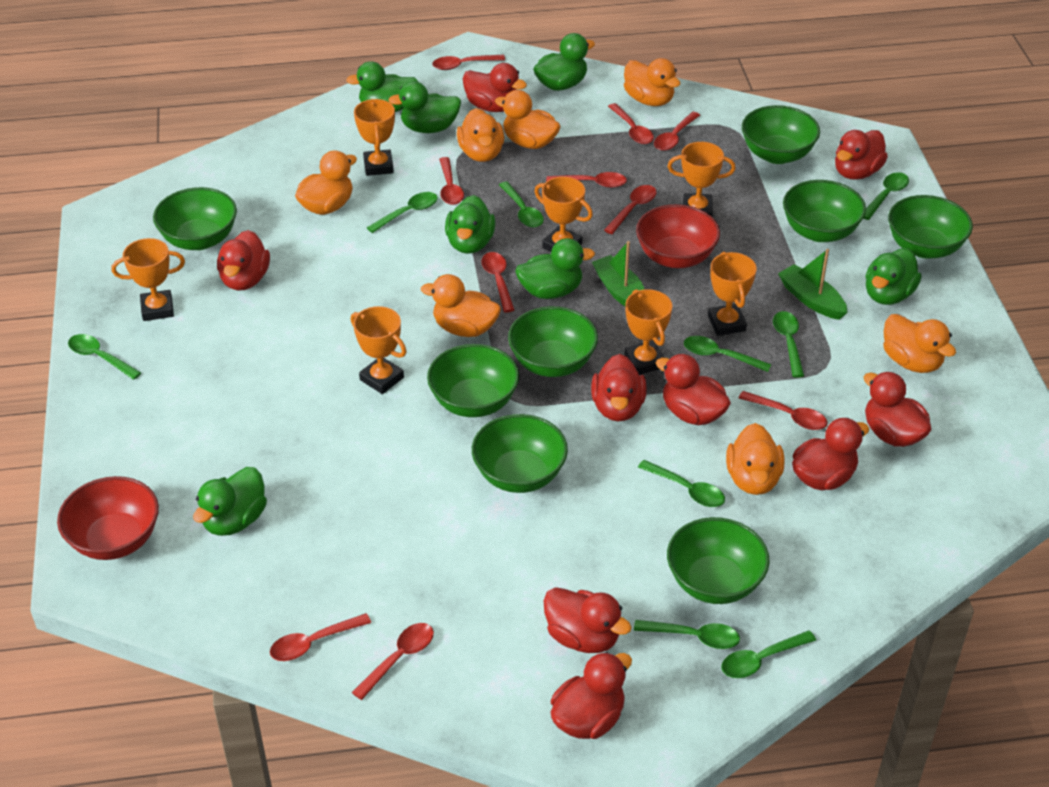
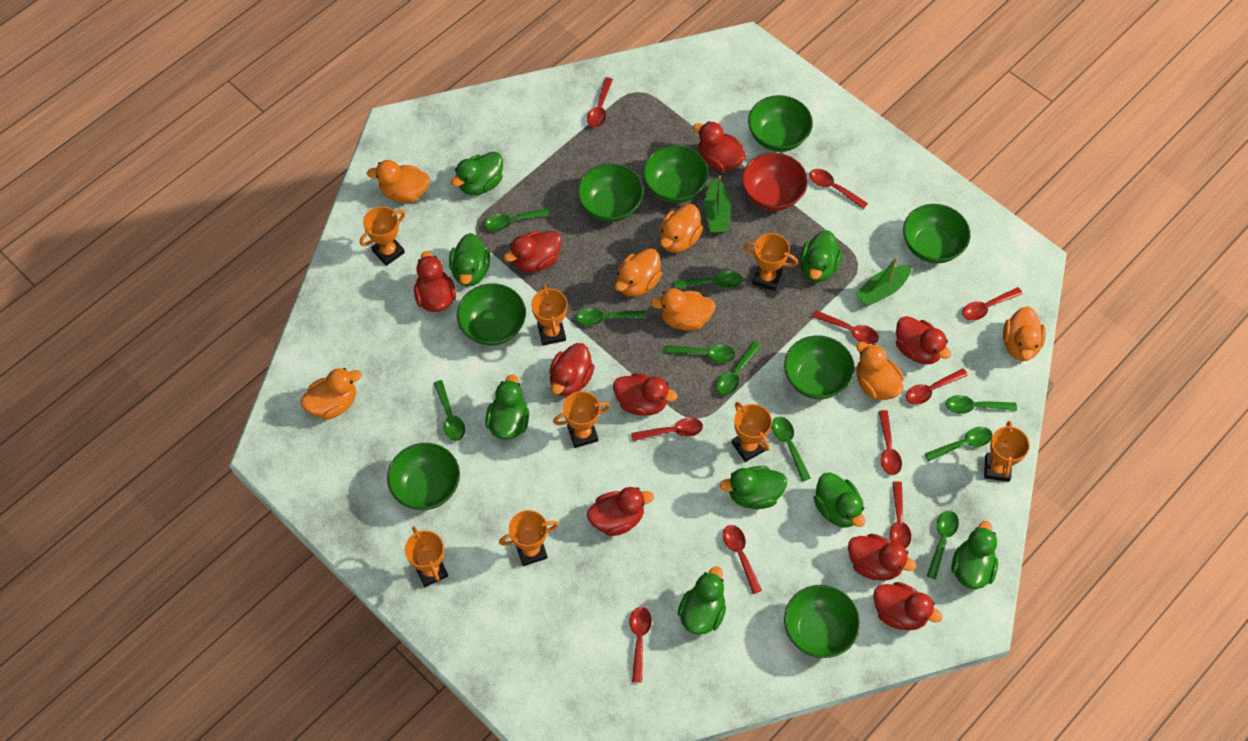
green duck: [193,467,267,536] [346,61,418,112] [388,81,461,133] [445,195,496,254] [515,238,595,299] [533,33,595,91] [866,248,922,305] = 7 -> [449,233,490,287] [451,152,503,195] [485,374,529,440] [678,566,726,635] [720,466,787,509] [800,230,842,282] [814,472,865,528] [951,521,998,589] = 8
green spoon: [68,334,141,380] [367,192,438,233] [499,182,544,228] [634,620,740,649] [638,460,725,507] [684,336,771,372] [721,630,816,678] [773,311,804,378] [863,172,909,220] = 9 -> [434,380,465,441] [485,208,551,231] [576,308,646,326] [665,345,735,363] [673,271,742,289] [716,342,761,395] [772,417,811,481] [925,427,992,462] [927,510,959,579] [946,395,1017,414] = 10
orange trophy: [112,238,185,321] [351,306,406,394] [354,99,395,176] [534,177,593,252] [625,289,672,375] [667,142,736,216] [708,252,756,336] = 7 -> [360,206,405,266] [405,526,448,587] [499,510,559,566] [531,285,567,346] [553,391,610,448] [732,402,772,462] [744,233,798,291] [984,421,1030,482] = 8
red bowl: [57,476,159,560] [636,204,720,268] = 2 -> [742,153,808,211] = 1

